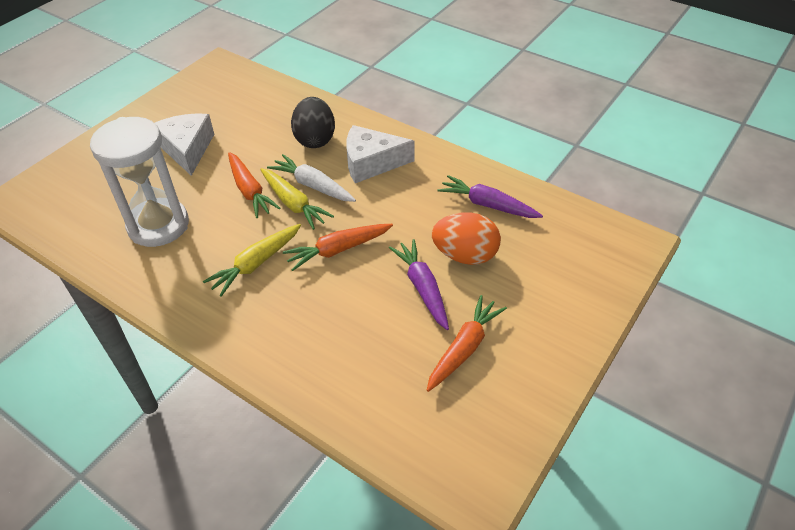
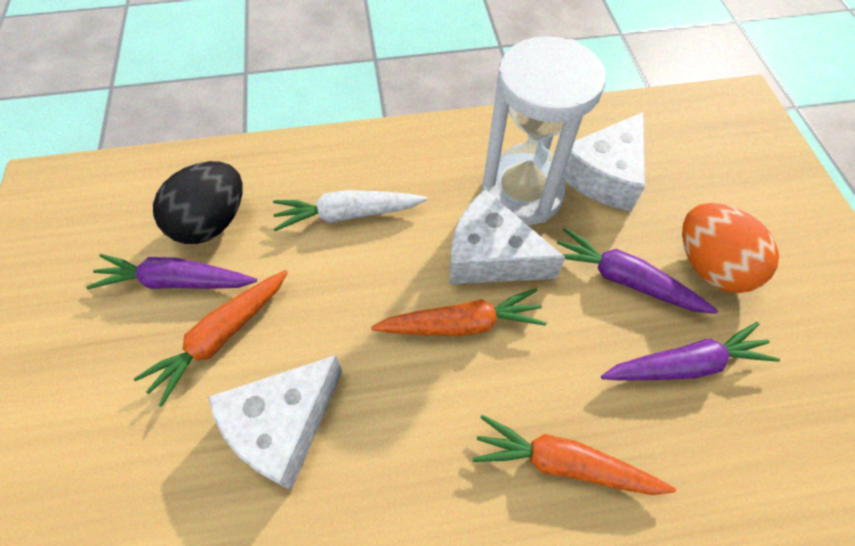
purple carrot: [389,239,449,330] [438,175,543,218] = 2 -> [86,254,257,289] [557,228,718,314] [601,322,780,381] = 3
white cheese: [155,113,214,176] [346,125,415,183] = 2 -> [208,355,342,490] [450,189,566,284] [563,112,645,211] = 3
yellow carrot: [203,224,301,297] [260,168,334,230] = 2 -> none = 0

